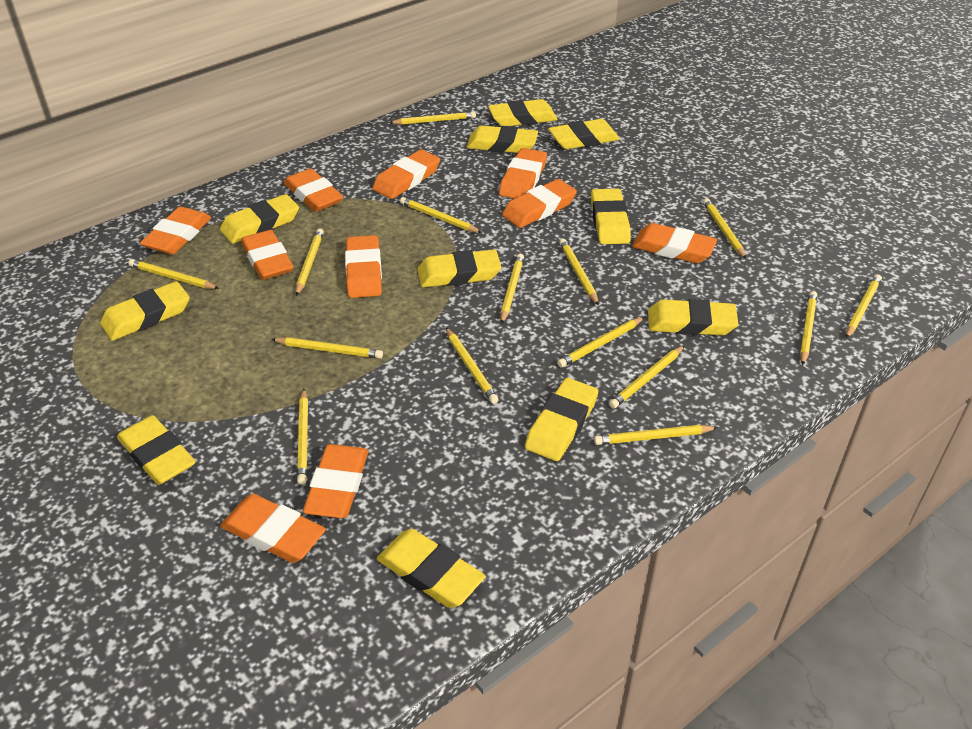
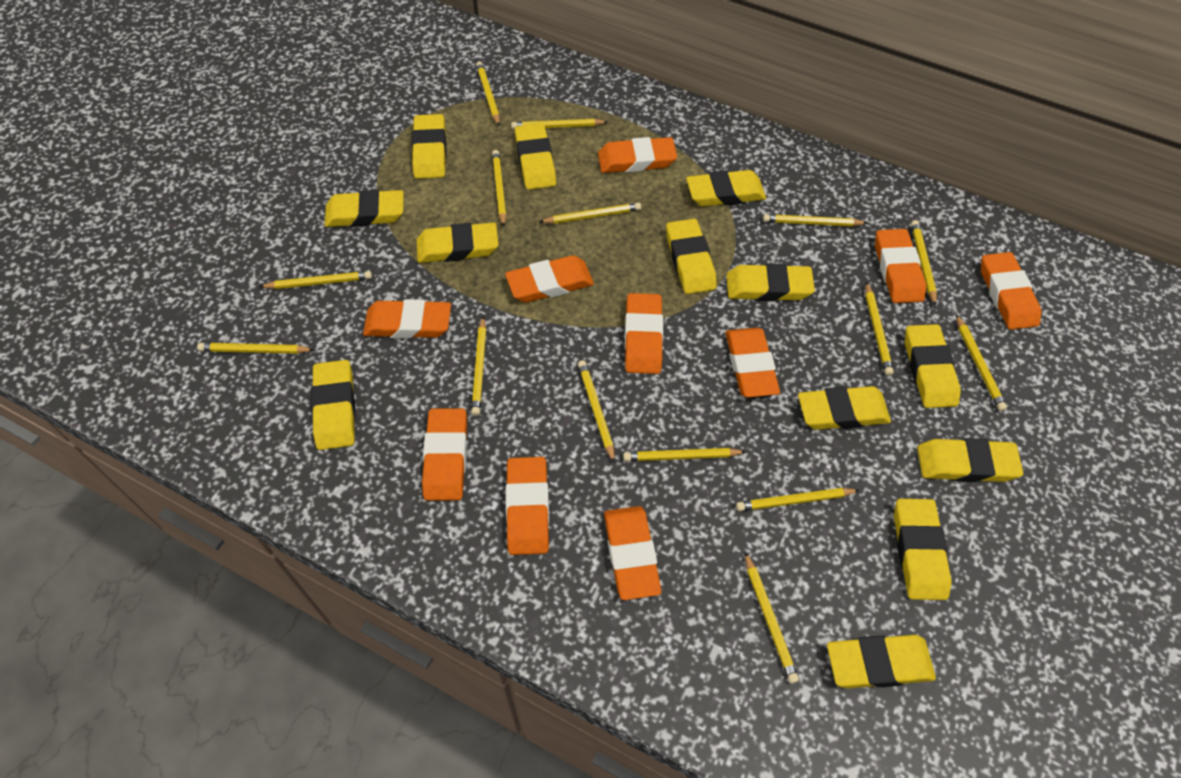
yellow eraser: [100,281,190,341] [117,415,196,485] [220,194,299,244] [377,529,485,608] [417,249,501,287] [467,126,538,153] [488,99,558,126] [525,378,598,461] [549,119,620,149] [591,189,631,244] [648,299,738,335] = 11 -> [311,360,355,450] [325,190,404,227] [412,114,446,179] [416,222,499,263] [515,123,556,190] [666,219,717,294] [686,170,766,207] [726,263,815,301] [798,386,891,430] [827,635,936,689] [894,499,952,600] [905,324,961,408] [917,438,1023,482] = 13

